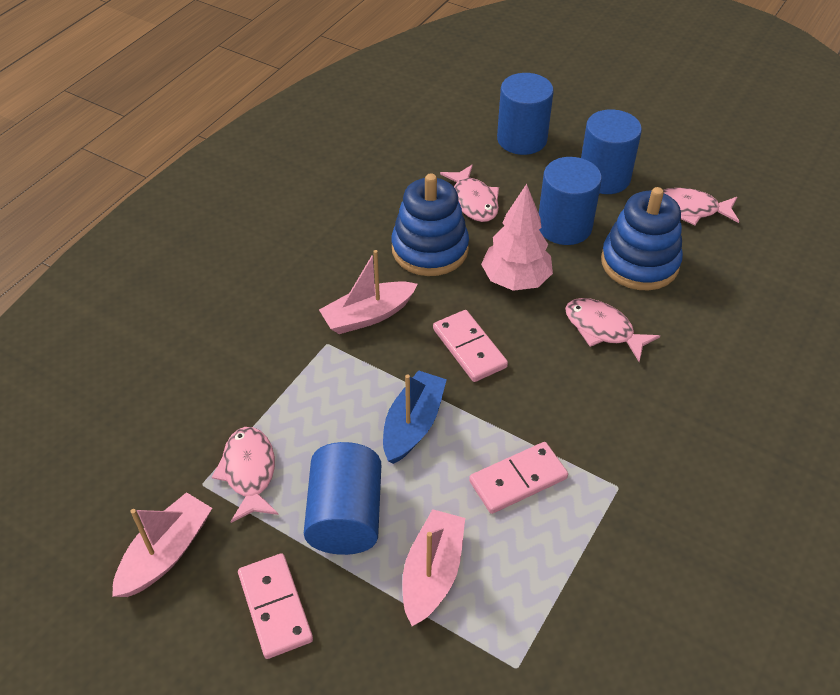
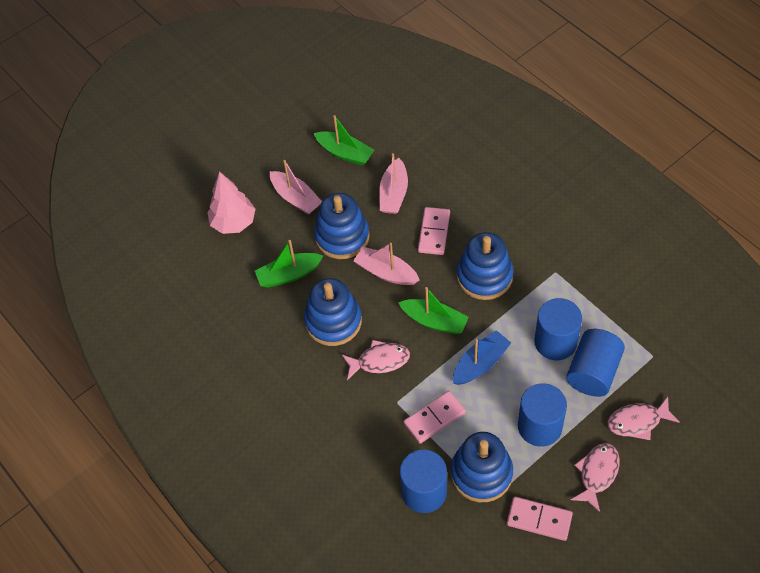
blue stacking toy: [391,174,469,276] [601,187,683,291] = 2 -> [304,278,362,346] [314,193,369,259] [451,432,513,502] [457,232,514,300] = 4
green boat: none = 0 -> [255,240,323,288] [314,115,374,166] [398,287,469,334] = 3
pink fish: [212,427,279,523] [440,165,499,222] [565,298,660,362] [663,188,739,225] = 4 -> [342,340,410,380] [571,443,620,512] [607,397,680,440] = 3

